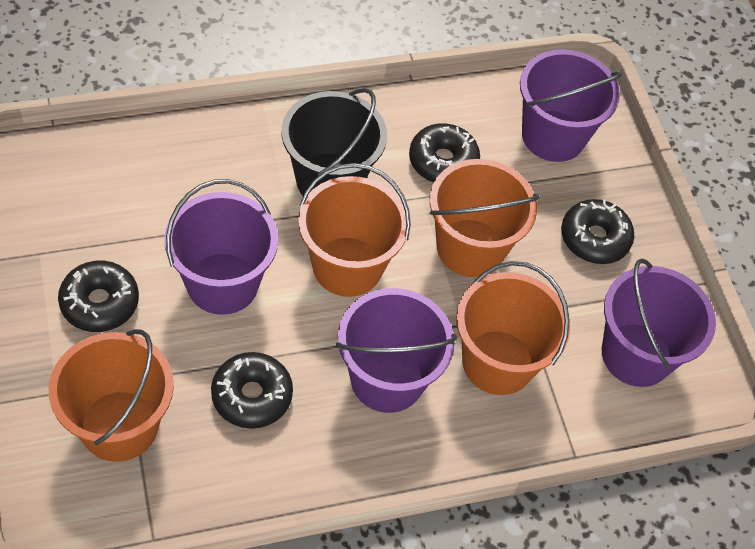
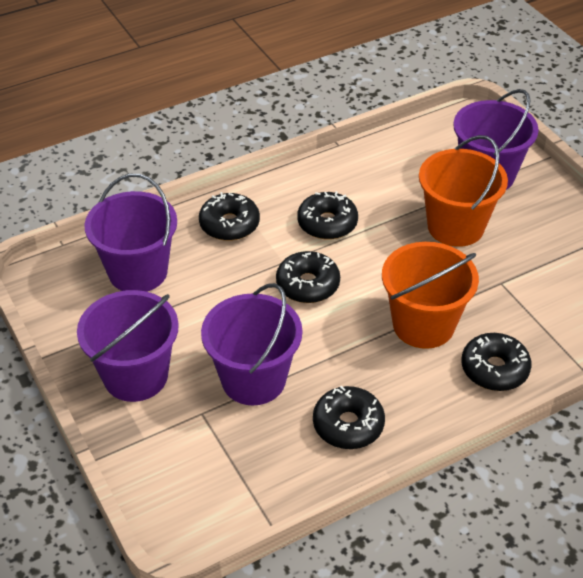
black bucket: [282,88,387,196] = 1 -> none = 0
black donut: [58,261,139,332] [211,352,293,429] [409,123,480,182] [561,199,634,264] = 4 -> [199,192,260,241] [276,251,340,303] [297,191,358,240] [313,386,385,449] [461,333,532,391] = 5
orange bucket: [49,329,174,462] [298,163,411,297] [430,159,540,277] [456,261,570,395] = 4 -> [382,242,479,349] [419,135,508,247] = 2

